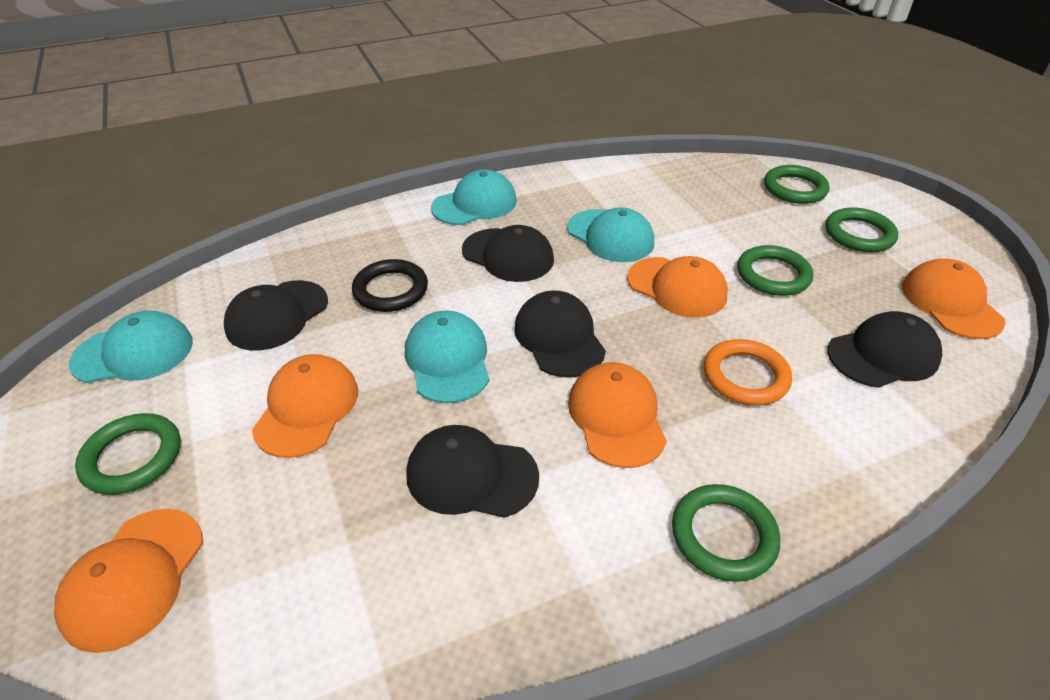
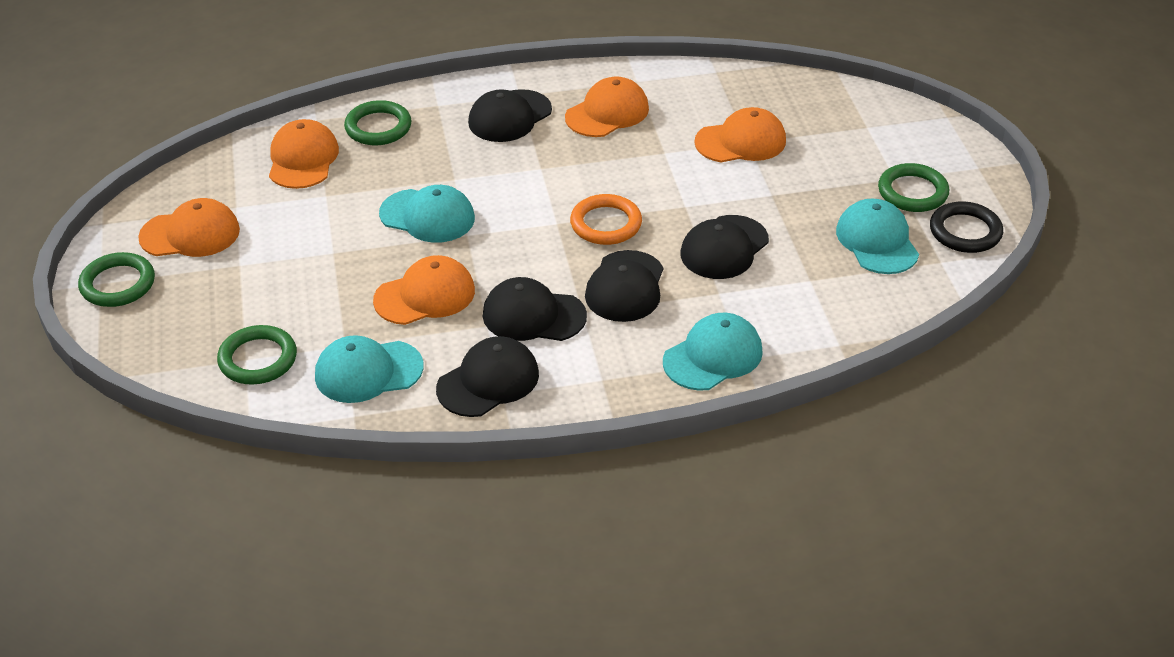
green ring: [75,413,180,495] [672,484,780,582] [737,245,813,296] [764,165,830,204] [825,207,898,252] = 5 -> [78,252,155,307] [217,325,297,384] [344,100,412,145] [878,163,949,212] = 4

